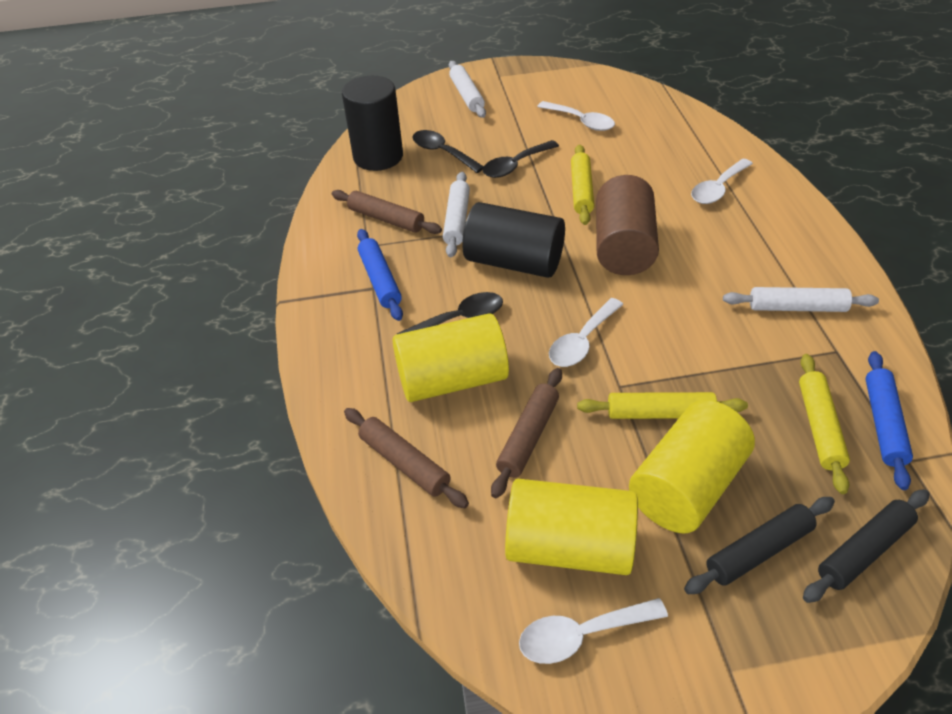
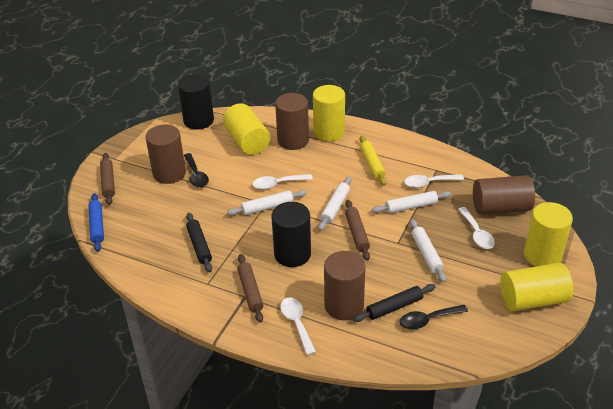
black spoon: [396,292,503,334] [412,130,484,173] [482,140,559,178] = 3 -> [184,153,209,188] [399,305,468,330] = 2
blue rolling pin: [357,229,403,321] [865,351,913,490] = 2 -> [88,193,104,252] = 1
brown cylinder: [596,175,659,275] = 1 -> [146,125,186,184] [275,93,309,150] [324,251,365,320] [473,175,535,215] = 4
white rolling pin: [443,172,470,257] [449,61,486,118] [723,287,879,312] = 3 -> [227,190,307,216] [318,176,352,231] [372,191,451,213] [410,219,446,283] = 4
yellow cylinder: [393,313,509,402] [505,479,638,575] [629,400,755,534] = 3 -> [223,103,270,155] [313,85,345,141] [500,263,573,312] [524,202,573,266] = 4
yellow rolling pin: [571,145,594,225] [577,392,748,419] [799,354,850,494] = 3 -> [360,136,386,186] = 1

